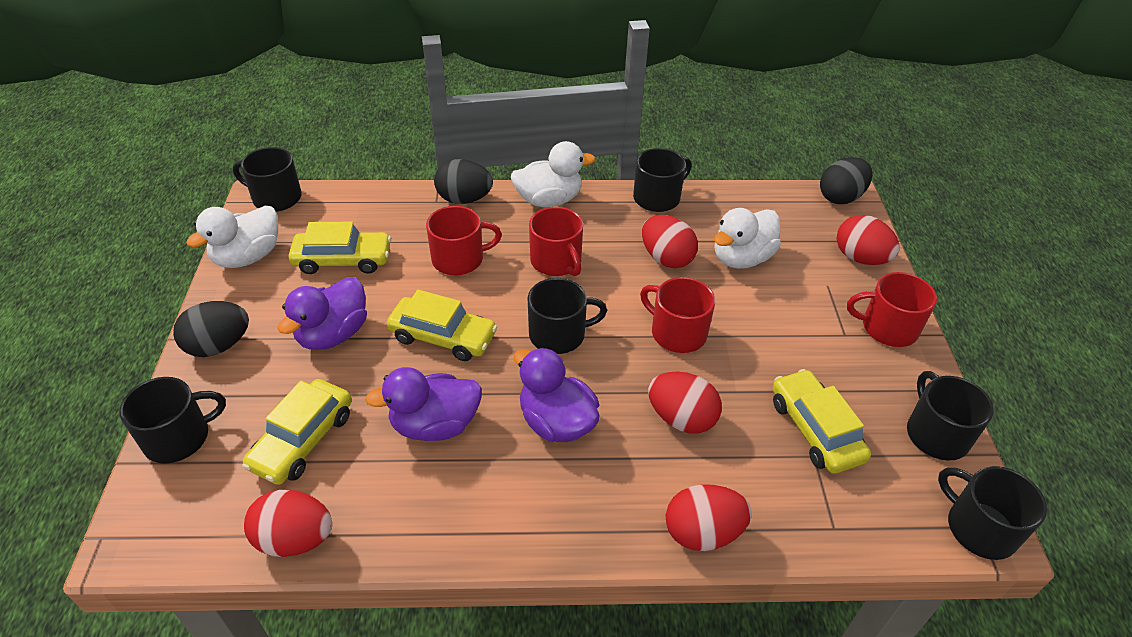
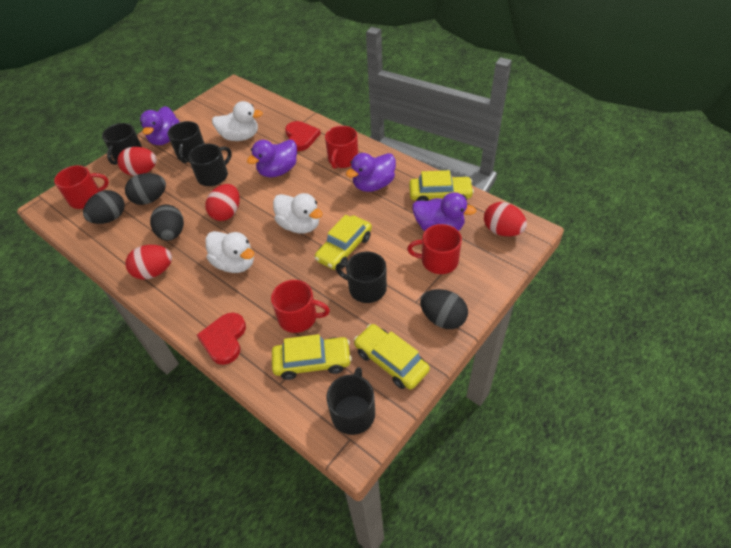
black egg: [173,301,249,357] [434,159,493,204] [820,157,872,204] = 3 -> [83,190,125,224] [125,173,166,205] [150,204,184,241] [420,289,468,329] = 4
black mug: [120,377,226,464] [233,147,302,212] [528,278,607,354] [633,148,692,212] [907,371,994,461] [938,466,1047,560] = 6 -> [102,123,142,165] [168,121,205,163] [188,144,232,186] [326,367,375,435] [335,251,387,303] = 5
purple duck: [278,277,367,350] [365,367,482,441] [514,348,600,442] = 3 -> [140,106,179,145] [247,139,297,177] [346,153,396,192] [413,192,476,231] = 4
red egg: [244,490,332,557] [642,215,698,268] [648,372,722,433] [666,484,752,551] [837,215,899,265] = 5 -> [117,147,157,176] [126,245,172,280] [205,184,240,221] [484,202,527,236] = 4
red heart: none = 0 -> [197,313,246,365] [285,121,321,151] = 2

